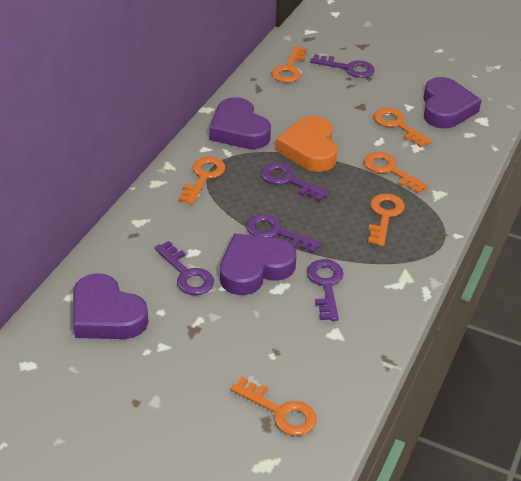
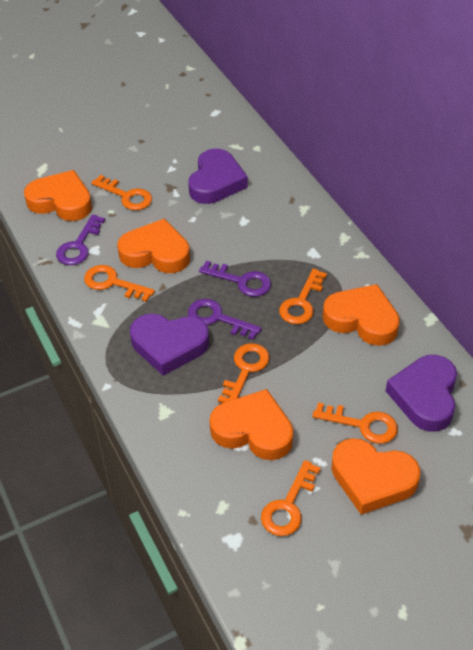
orange heart: [276,116,338,172] = 1 -> [24,170,92,221] [117,219,190,273] [209,389,293,460] [323,284,400,346] [331,438,420,515] = 5
purple heart: [73,273,148,339] [209,97,271,149] [220,233,296,295] [423,77,482,128] = 4 -> [130,314,209,376] [188,148,248,204] [386,355,457,432] = 3
purple key: [154,241,214,295] [246,214,322,254] [261,163,329,202] [307,259,343,321] [310,54,375,78] = 5 -> [56,214,105,265] [188,299,262,340] [199,261,271,297] = 3

